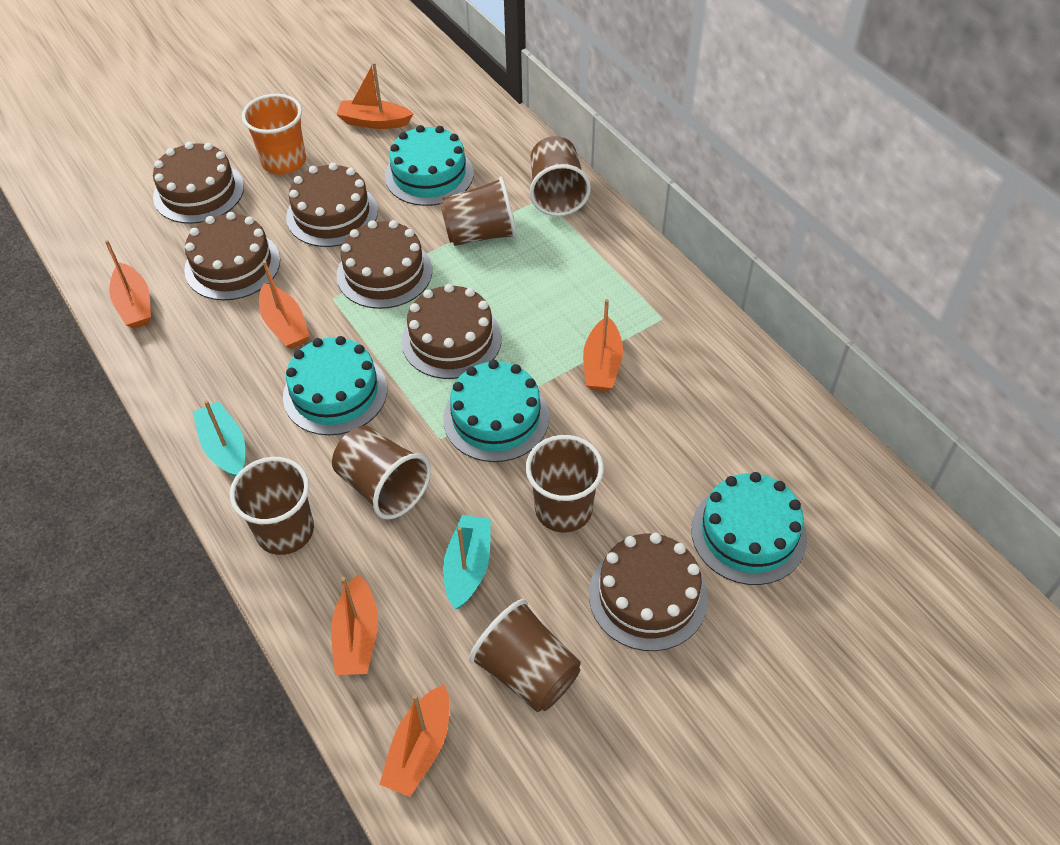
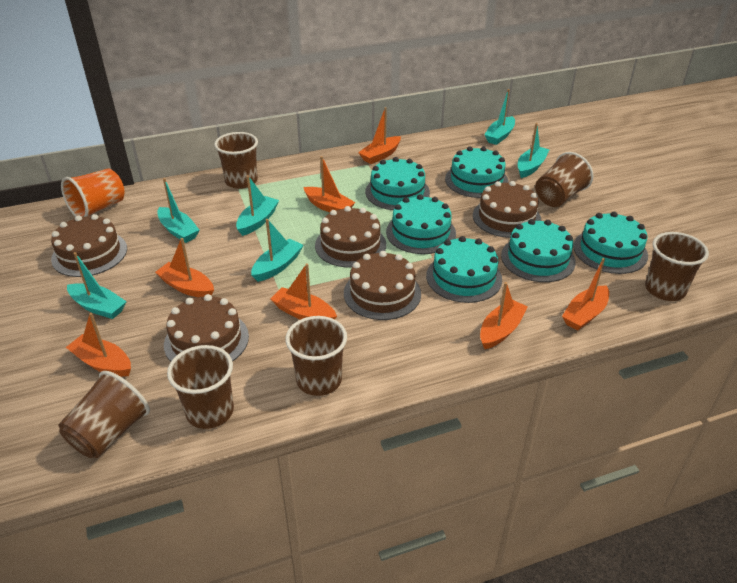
brown cake: [153,142,244,224] [184,212,280,300] [286,163,378,247] [337,220,432,309] [401,284,502,379] [589,533,708,651] = 6 -> [51,214,127,277] [164,294,249,362] [315,206,386,268] [344,251,421,320] [473,181,541,238] = 5
orange boat: [105,240,151,329] [259,261,310,349] [331,574,378,675] [336,62,413,129] [379,684,450,797] [583,299,623,391] = 6 -> [66,313,131,377] [155,238,214,297] [270,263,337,320] [304,156,355,212] [358,107,401,164] [480,282,528,349] [562,258,609,331] = 7
turquoise boat: [193,400,245,477] [443,515,491,609] = 2 -> [67,252,127,319] [157,178,199,243] [236,175,279,236] [251,219,303,282] [484,89,515,145] [518,123,549,178] = 6
turquoise cake: [283,336,387,435] [385,125,474,206] [443,360,549,462] [691,472,807,585] = 4 -> [365,157,430,210] [386,194,456,254] [426,236,502,303] [445,147,509,198] [501,219,576,282] [573,212,648,274] = 6

